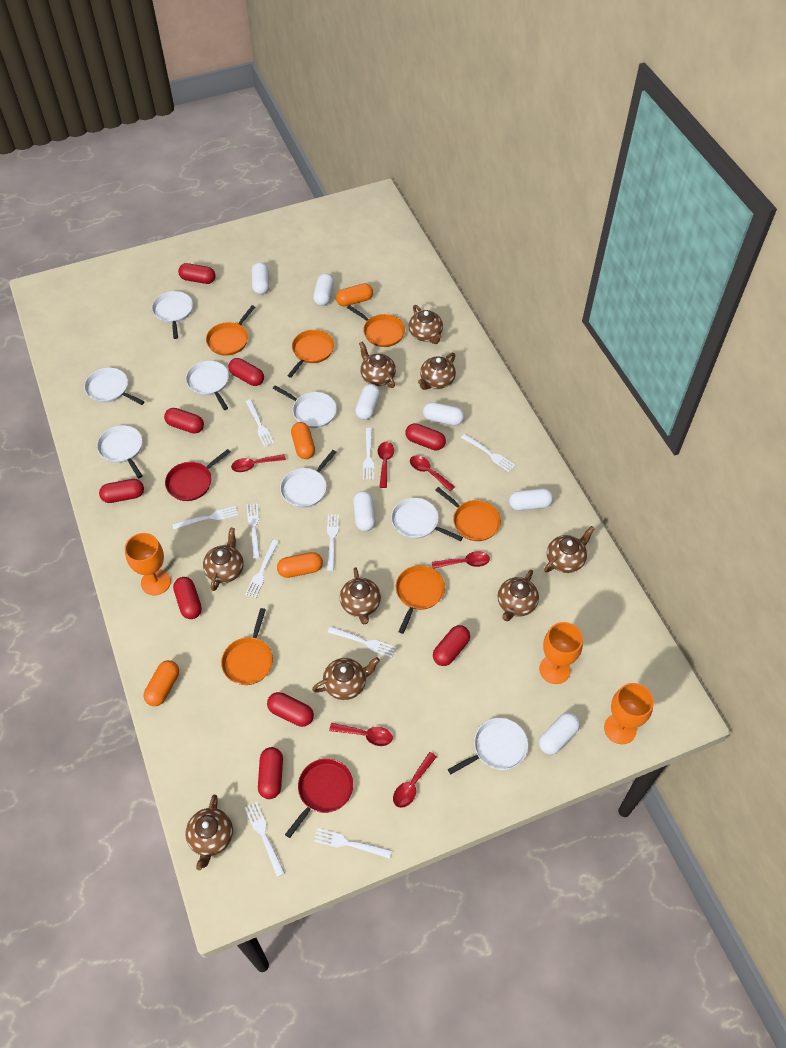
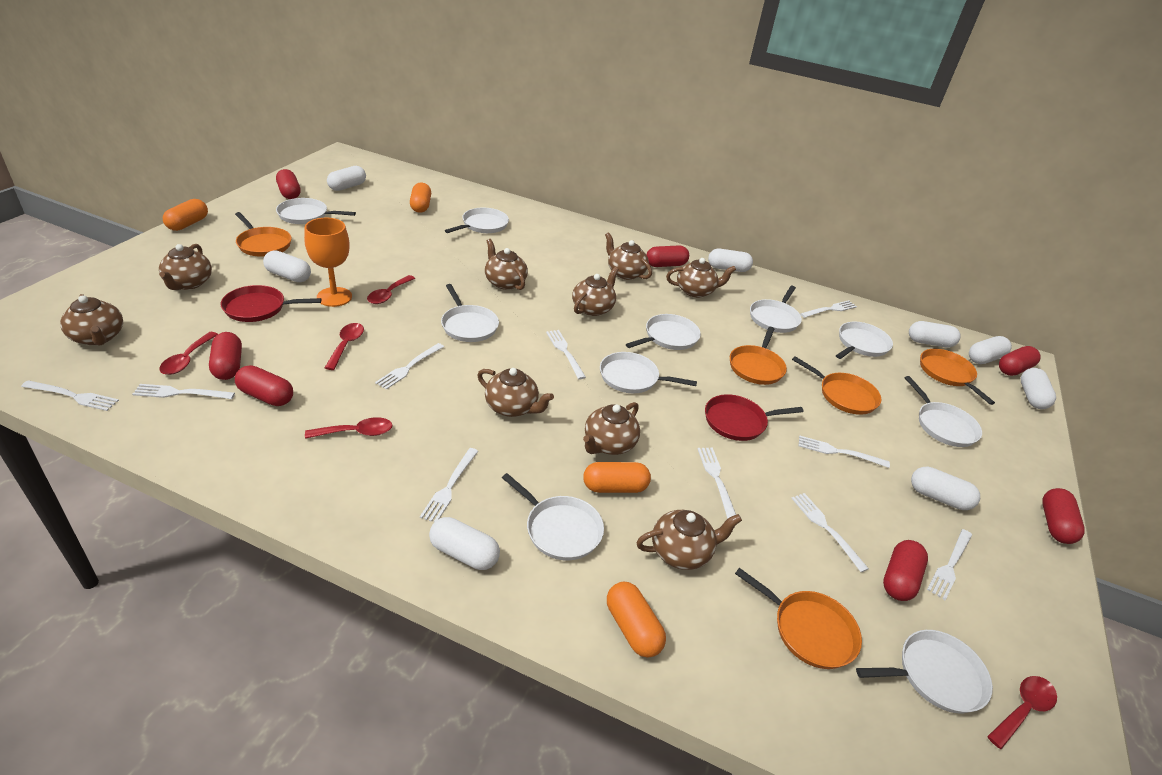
orange goblet: [125,533,171,596] [539,622,583,684] [604,683,654,744] = 3 -> [304,218,352,307] = 1
orange pan: [206,305,255,356] [221,608,273,685] [287,330,334,378] [347,305,405,347] [396,565,445,634] [435,487,501,541] = 6 -> [235,212,292,257] [730,327,787,385] [735,568,862,669] [792,356,881,415] [920,349,995,405] = 5
red capsule: [99,479,144,503] [164,408,204,434] [173,577,202,619] [178,263,215,284] [228,358,264,386] [258,747,283,799] [267,692,314,727] [405,423,446,451] [433,625,470,666] = 9 -> [209,332,242,380] [235,365,293,406] [276,169,301,199] [647,245,689,267] [883,540,928,601] [999,346,1040,376] [1043,488,1085,544] = 7
red spoon: [231,454,286,472] [329,723,393,746] [378,441,394,488] [393,752,437,808] [410,455,455,491] [432,551,490,569] = 6 -> [159,332,218,375] [305,417,393,439] [325,323,364,370] [367,275,415,304] [987,676,1057,750] = 5
white capsule: [252,262,269,295] [313,273,334,306] [353,491,376,531] [355,384,380,420] [423,402,464,426] [509,488,553,511] [539,712,580,755] = 7 -> [263,251,311,282] [327,166,366,191] [429,517,500,570] [708,248,753,272] [909,321,961,347] [911,467,980,510] [969,336,1012,364] [1021,368,1056,409] = 8
white pan: [84,367,145,405] [97,425,142,478] [152,291,193,339] [186,361,229,410] [273,385,337,428] [280,450,336,508] [391,498,463,541] [448,718,528,774] = 8 -> [276,198,356,224] [441,284,499,342] [445,208,509,233] [502,473,604,560] [600,352,697,393] [626,314,701,350] [750,286,802,333] [836,322,893,359] [856,630,993,713] [905,376,982,447] = 10

